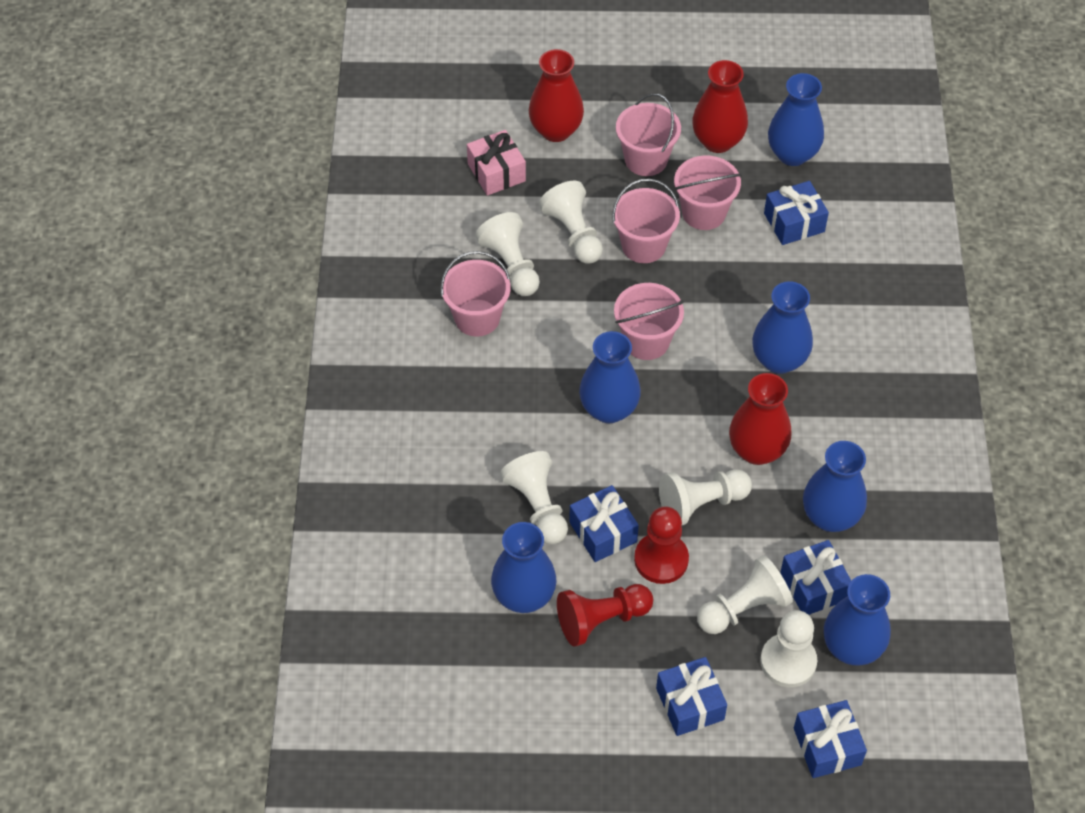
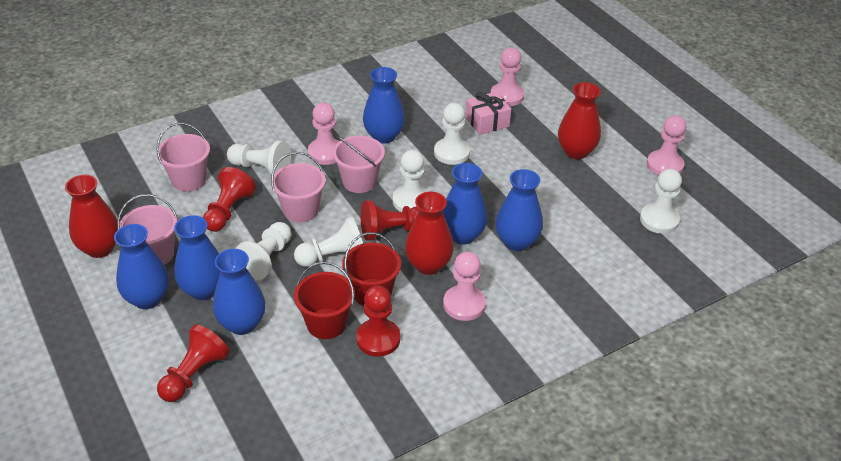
blue gift: [569,485,639,562] [656,657,727,736] [764,181,829,245] [780,540,851,615] [794,700,867,778] = 5 -> none = 0
pink bucket: [440,251,511,336] [612,179,680,263] [614,283,684,360] [616,93,681,176] [674,155,742,230] = 5 -> [117,194,178,265] [157,123,210,191] [271,152,326,222] [333,136,385,193] = 4
pink pawn: none = 0 -> [308,103,339,165] [443,252,486,321] [491,47,524,106] [647,115,686,176] = 4
red bucket: none = 0 -> [294,262,355,339] [342,232,401,306] = 2
red pawn: [557,584,653,647] [634,506,689,584] = 2 -> [157,324,230,402] [203,167,256,232] [356,286,400,357] [361,200,419,241] = 4

